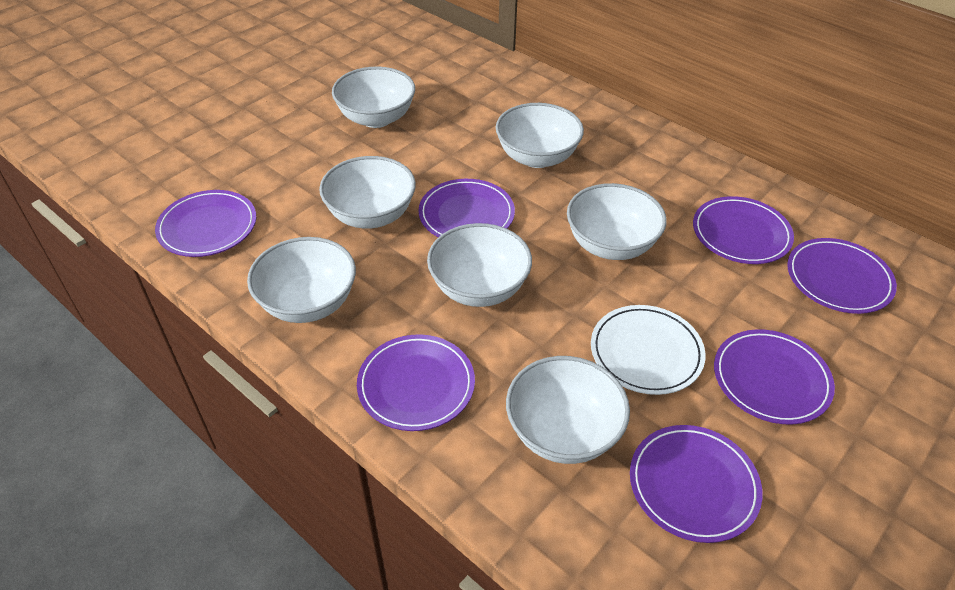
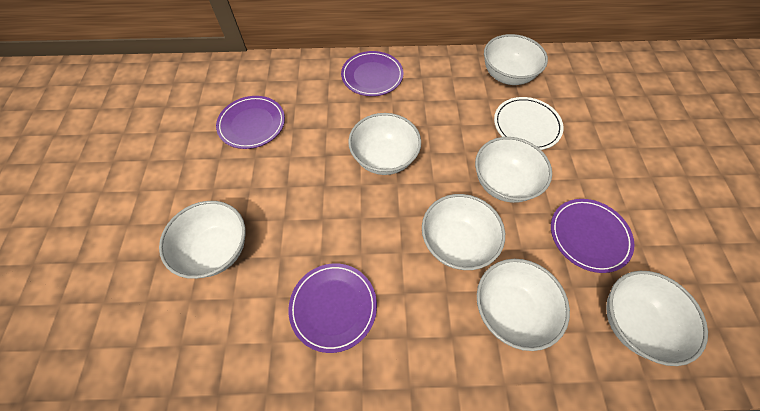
purple plate: [155,190,256,257] [357,334,475,431] [418,179,515,237] [630,425,763,543] [693,196,794,264] [714,329,835,425] [787,238,897,314] = 7 -> [216,96,285,149] [288,263,377,353] [341,51,403,96] [551,199,634,273] = 4

